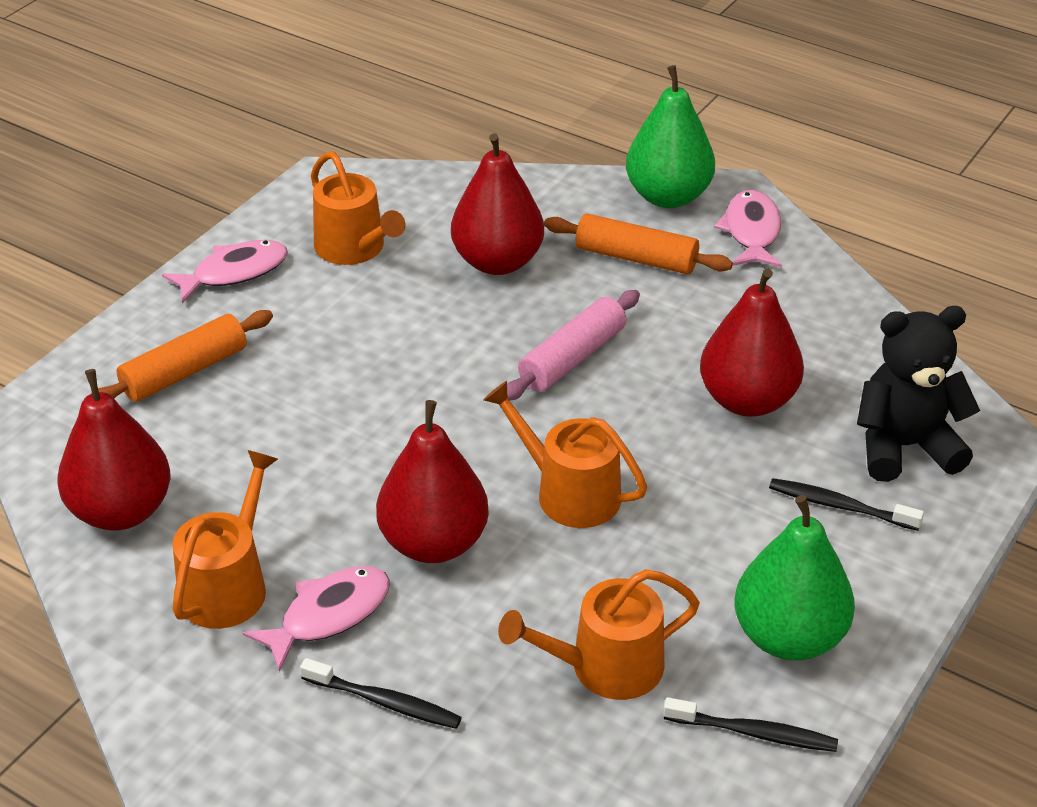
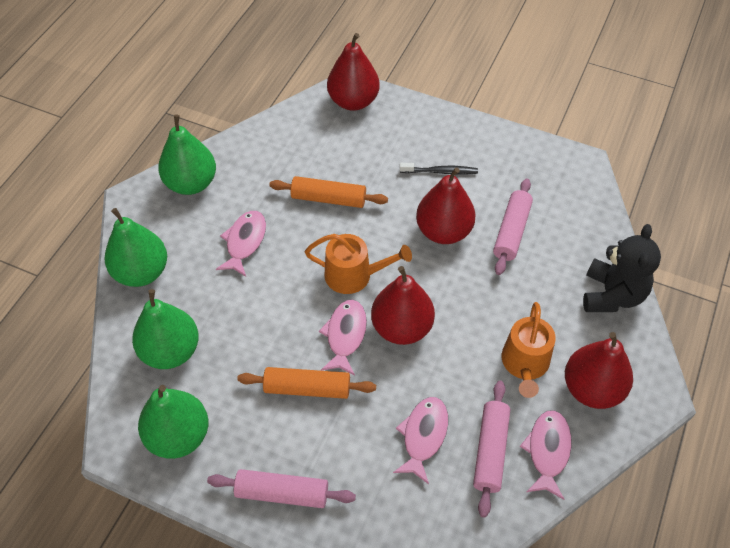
black toothbrush: [300,658,462,729] [663,697,838,752] [769,478,924,531] = 3 -> [400,163,478,175] = 1
green pear: [626,65,715,208] [734,495,855,660] = 2 -> [105,208,167,287] [132,289,199,369] [138,385,208,459] [158,114,216,195] = 4
orange watering can: [172,450,278,629] [311,152,405,265] [483,381,647,528] [498,569,700,700] = 4 -> [305,234,412,294] [502,302,556,398] = 2
pink fish: [162,240,288,303] [242,566,390,672] [714,190,782,267] = 3 -> [216,211,266,277] [319,300,367,376] [393,397,448,484] [520,410,571,500] = 4
pink rolling pin: [507,290,640,401] = 1 -> [207,469,356,508] [473,381,510,518] [493,179,533,275] = 3

